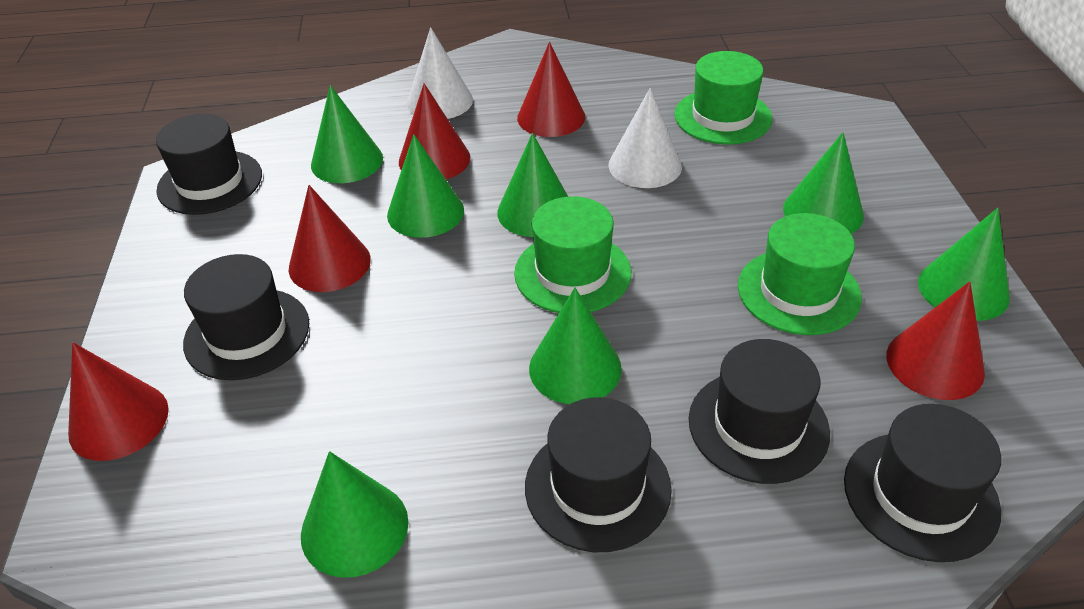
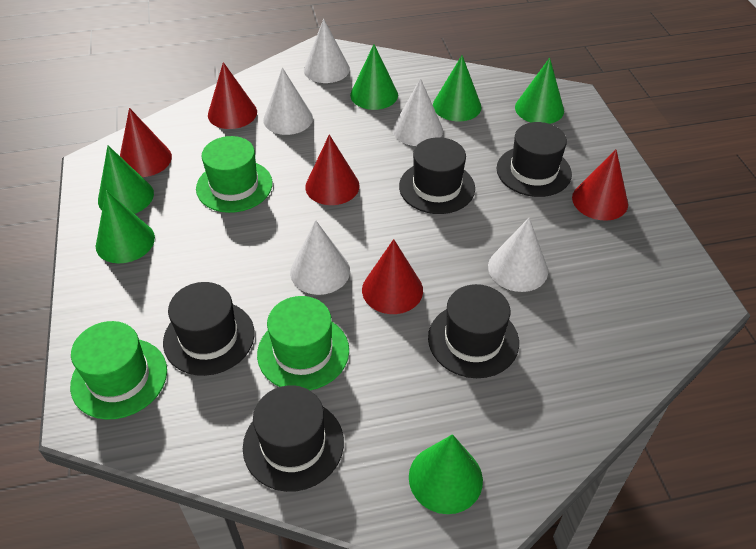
green cone: [301,451,408,578] [311,85,383,183] [387,134,464,238] [497,133,568,237] [529,288,622,404] [783,132,864,234] [918,208,1010,321] = 7 -> [96,190,155,264] [98,146,154,214] [350,44,398,110] [409,434,483,514] [433,55,481,121] [515,58,564,124] = 6
white cone: [407,27,473,119] [608,88,682,188] = 2 -> [263,67,313,135] [290,220,350,295] [304,19,350,83] [393,78,443,146] [488,218,548,292] = 5

